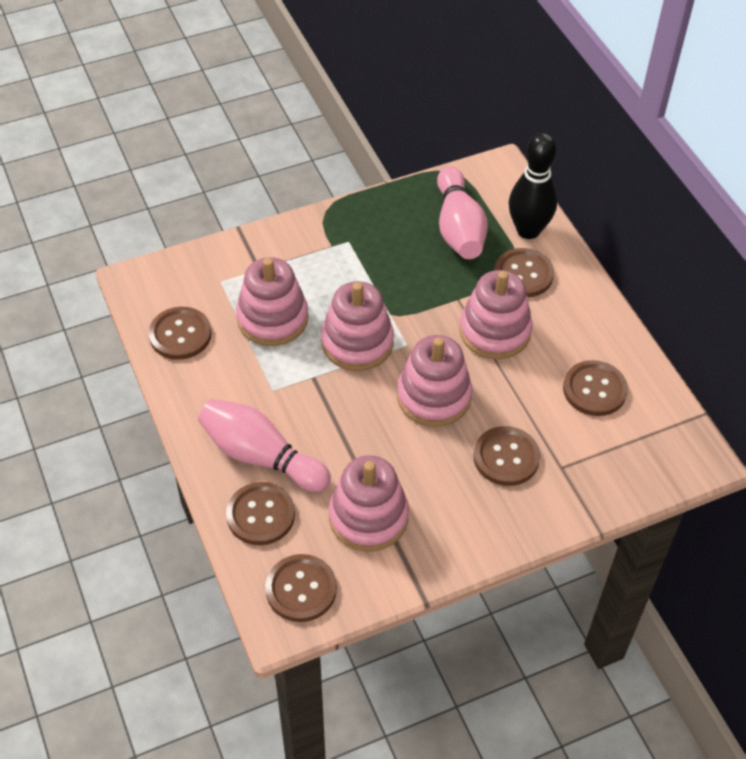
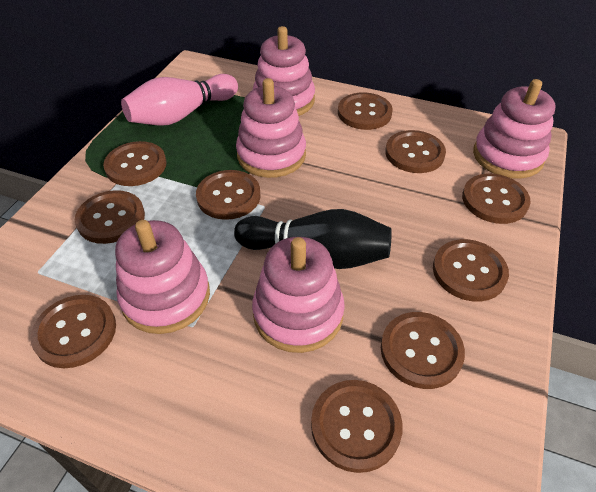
brown button: [149,307,212,360] [226,482,295,545] [265,554,337,622] [474,426,540,486] [494,248,554,297] [563,360,628,416] = 6 -> [31,295,116,368] [75,190,145,244] [103,141,166,186] [196,170,260,220] [311,380,403,473] [338,92,393,130] [381,312,465,389] [385,130,446,173] [433,239,509,302] [462,174,531,224] = 10
pink bowling pin: [198,399,331,492] [437,166,488,259] = 2 -> [121,74,238,126] = 1

